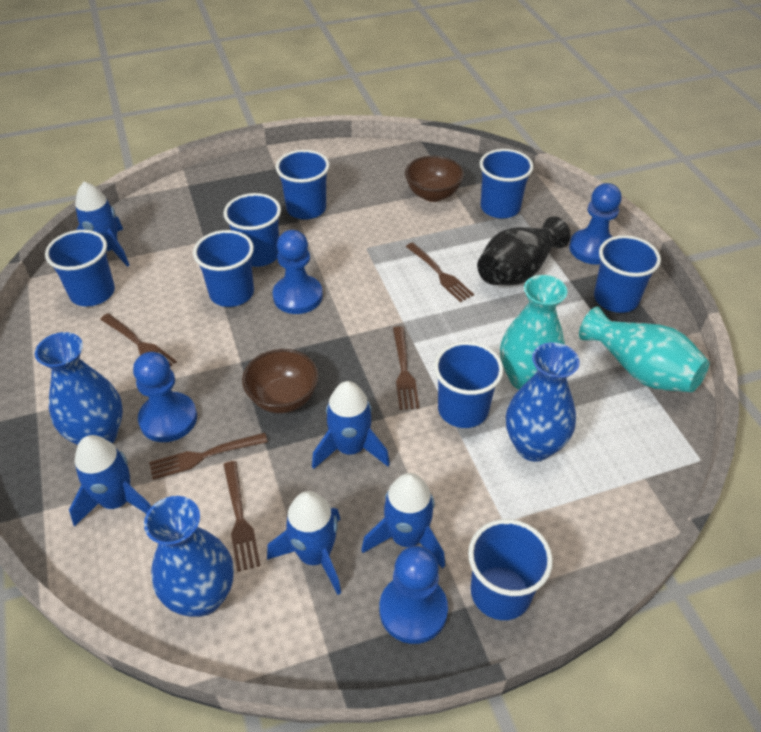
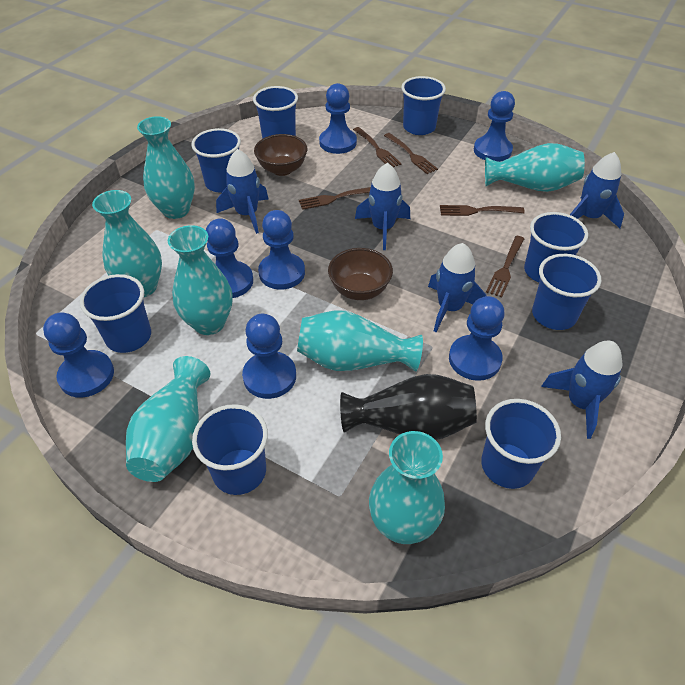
blue pawn: [133,352,197,442] [273,230,323,314] [379,546,448,644] [569,183,622,265] = 4 -> [43,312,114,398] [206,218,253,298] [242,314,296,399] [258,210,305,290] [319,83,357,154] [449,296,505,381] [474,91,515,162] = 7
blue vase: [35,332,123,445] [144,496,234,617] [506,342,580,462] = 3 -> none = 0
turquoise vase: [500,275,567,389] [579,307,709,392] = 2 -> [92,190,162,297] [126,356,210,482] [137,116,195,219] [168,225,232,335] [297,310,423,372] [369,431,445,544] [485,143,585,192] = 7

